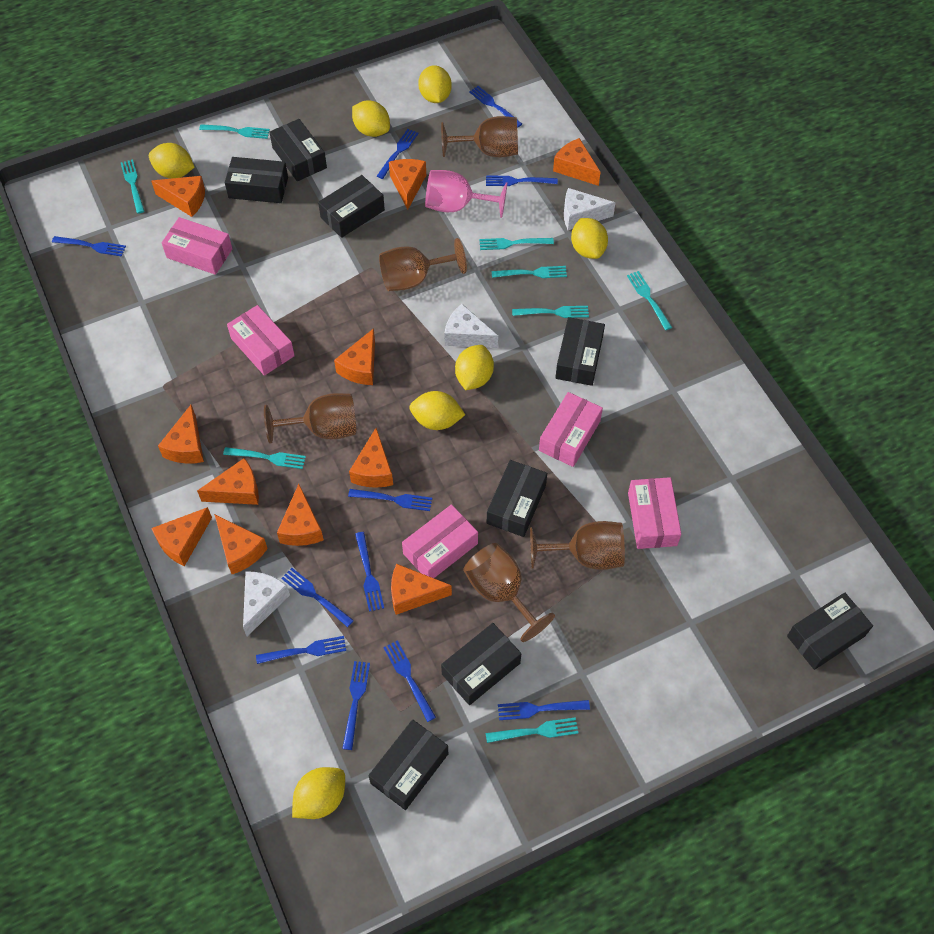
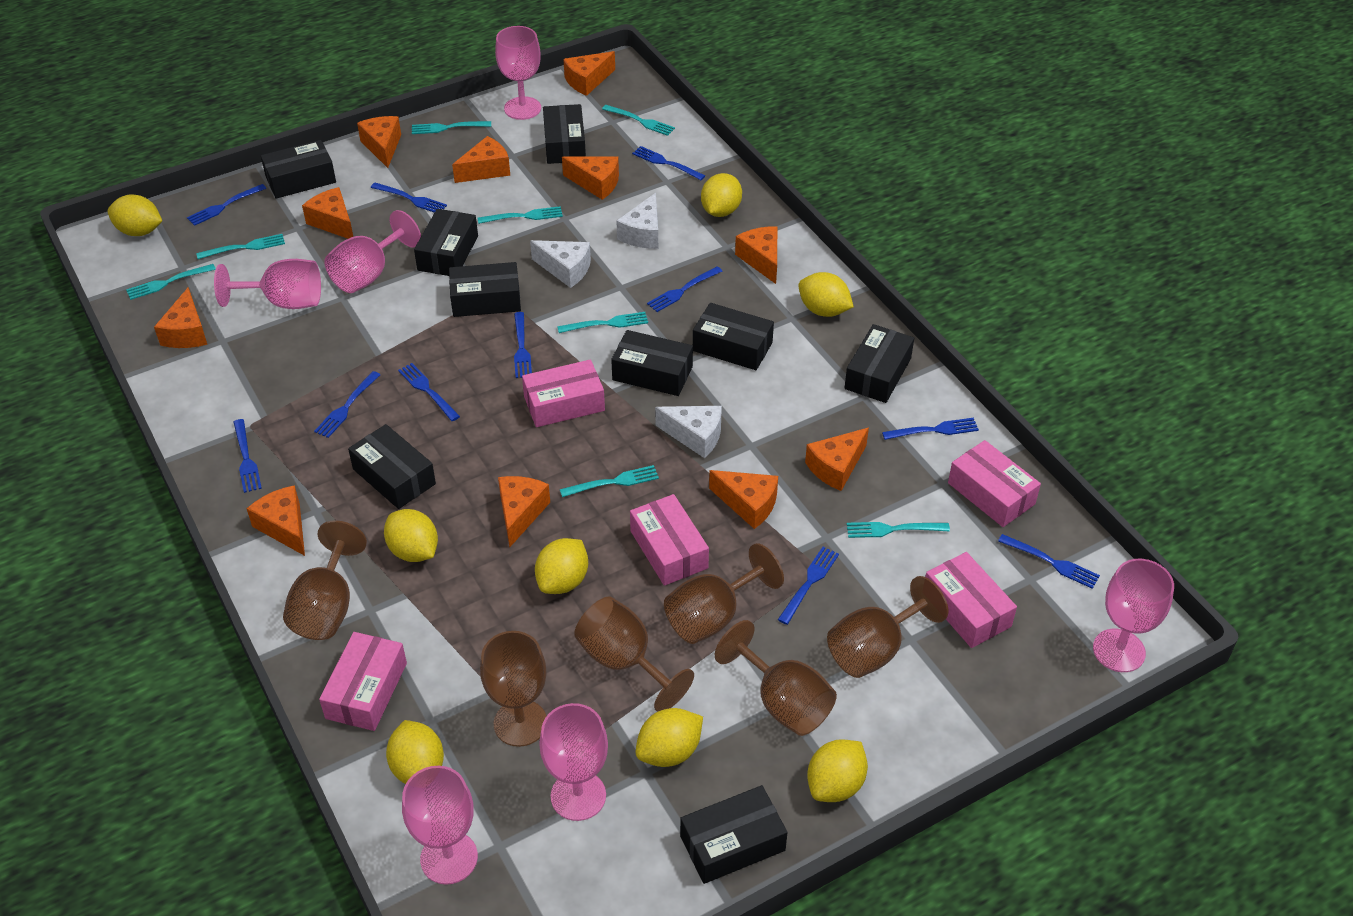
black box: [225,157,288,203] [269,119,327,181] [318,175,385,238] [368,719,448,810] [441,623,521,705] [487,460,547,537] [555,317,605,386] [787,593,873,670] = 8 -> [261,140,336,199] [348,424,436,509] [414,209,478,276] [449,262,521,317] [543,104,586,164] [611,330,693,396] [680,785,788,884] [693,303,774,370] [844,324,914,403] = 9
brown goblet: [264,393,356,443] [379,238,467,291] [441,116,518,157] [463,543,555,642] [530,521,625,570] = 5 -> [283,520,367,640] [480,631,546,747] [574,596,694,712] [664,543,784,644] [715,620,837,736] [827,576,948,678] = 6
pink goblet: [425,170,507,218] = 1 -> [214,259,321,309] [324,210,421,293] [402,766,478,885] [495,26,541,120] [539,703,608,821] [1093,559,1174,672] = 6
yellow lemon: [149,143,194,179] [292,767,345,819] [352,100,390,137] [409,391,465,430] [418,65,452,103] [455,345,494,390] [571,218,608,259] = 7 -> [108,194,162,236] [384,509,438,562] [386,720,444,784] [535,538,588,594] [636,708,703,767] [701,173,742,217] [798,272,854,317] [807,739,868,802] = 8

